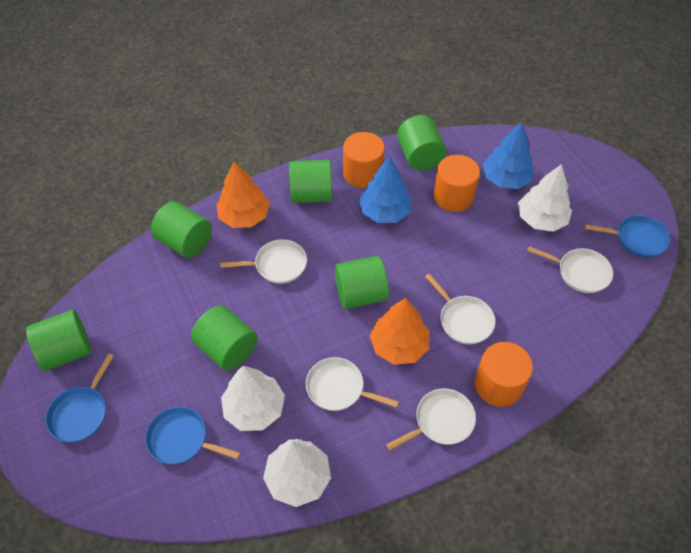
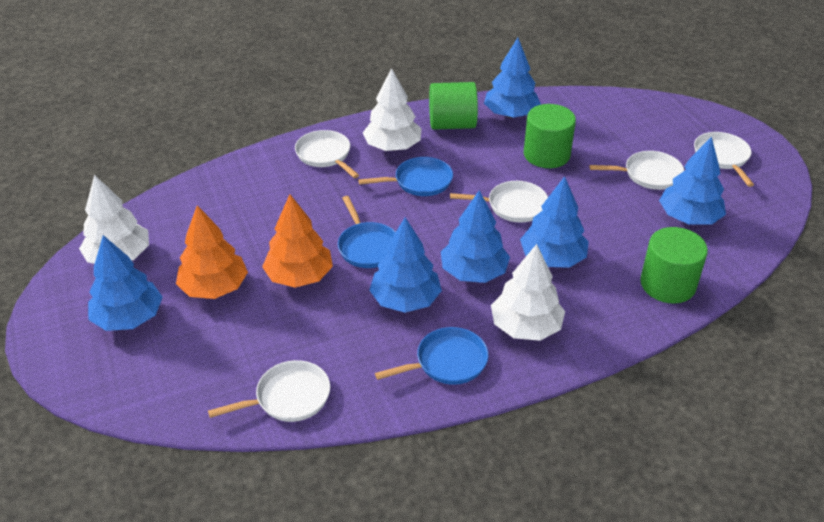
blue tree: [359,157,412,223] [483,122,534,189] = 2 -> [88,235,163,331] [369,217,442,313] [441,190,510,283] [484,38,541,118] [520,176,589,268] [659,136,726,225] = 6
green cylinder: [26,310,91,371] [151,201,212,258] [191,305,258,371] [289,160,332,203] [335,256,389,309] [397,115,447,170] = 6 -> [429,82,478,130] [524,104,576,168] [640,227,708,304] = 3
orange cylinder: [343,132,385,188] [434,155,480,212] [475,342,533,407] = 3 -> none = 0

